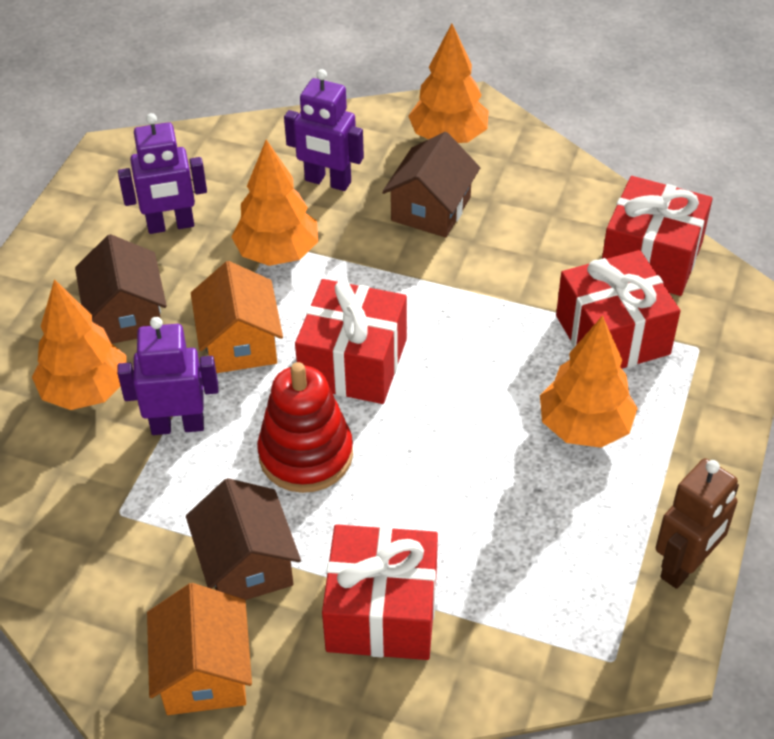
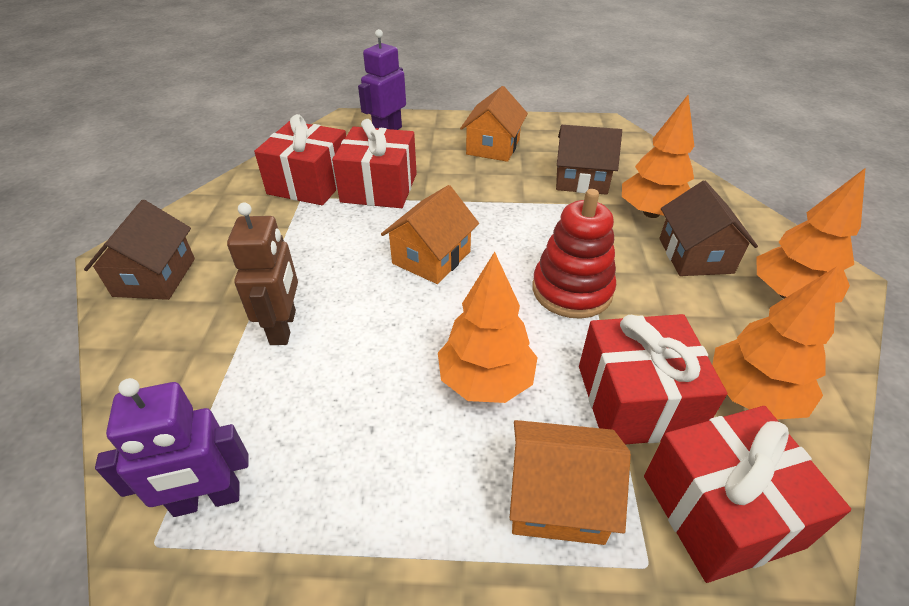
orange house: [147,583,252,715] [191,261,283,373] = 2 -> [381,185,479,284] [460,86,528,162] [510,420,631,545] = 3
purple robot: [117,317,219,435] [118,113,207,234] [284,69,364,191] = 3 -> [95,378,248,517] [358,29,406,130] = 2

